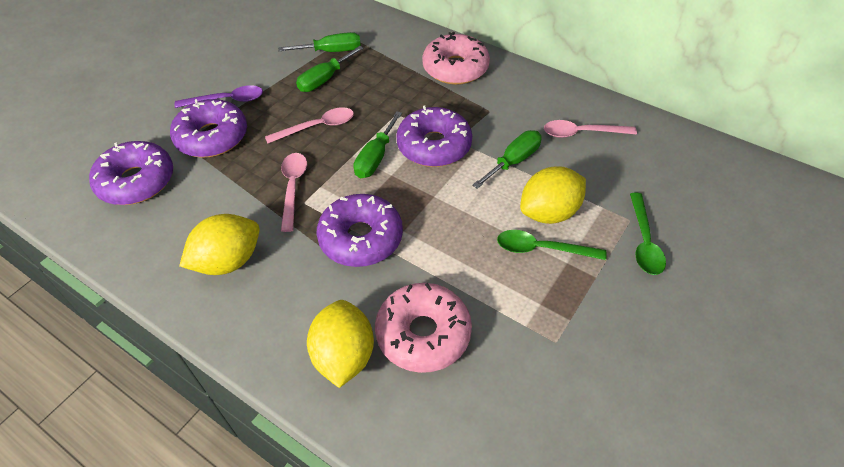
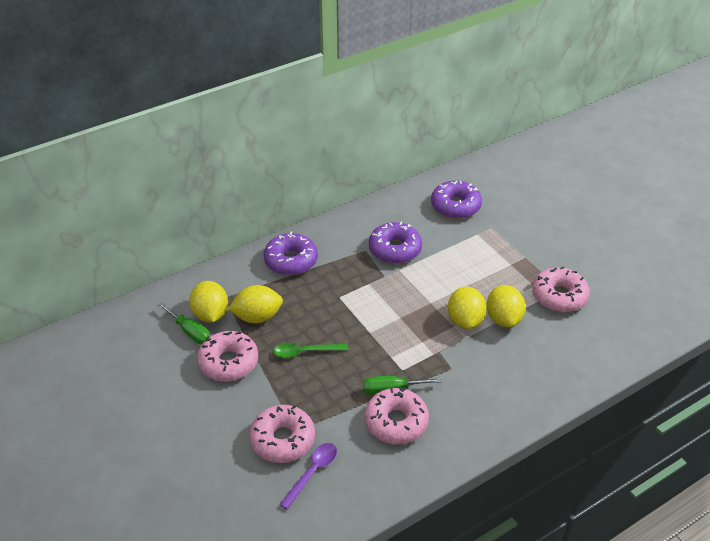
green screwdriver: [278,32,361,52] [296,46,364,92] [353,111,402,178] [472,130,542,189] = 4 -> [158,302,210,344] [363,376,441,395] = 2
green spoon: [497,230,607,260] [630,193,666,275] = 2 -> [274,343,349,358] = 1
pink donut: [375,283,472,373] [422,32,490,85] = 2 -> [197,331,258,382] [249,405,315,463] [364,387,429,445] [532,266,590,312] = 4
pink spoon: [265,107,354,144] [281,153,307,232] [544,120,637,138] = 3 -> none = 0
purple donut: [89,141,173,205] [170,99,247,157] [316,194,403,267] [396,106,472,167] = 4 -> [264,231,318,275] [369,222,422,264] [431,181,482,219] = 3
yellow lemon: [179,214,260,275] [307,300,374,388] [520,167,586,224] = 3 -> [189,281,228,322] [228,285,283,323] [448,287,486,329] [487,285,526,327] = 4

